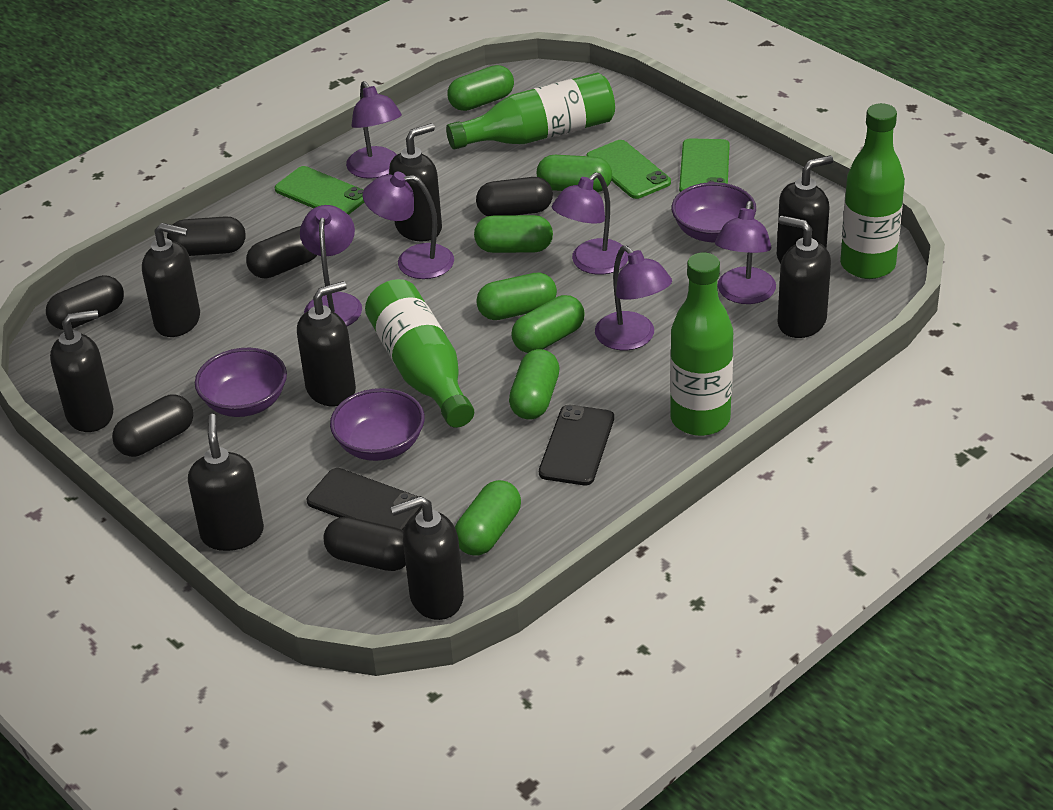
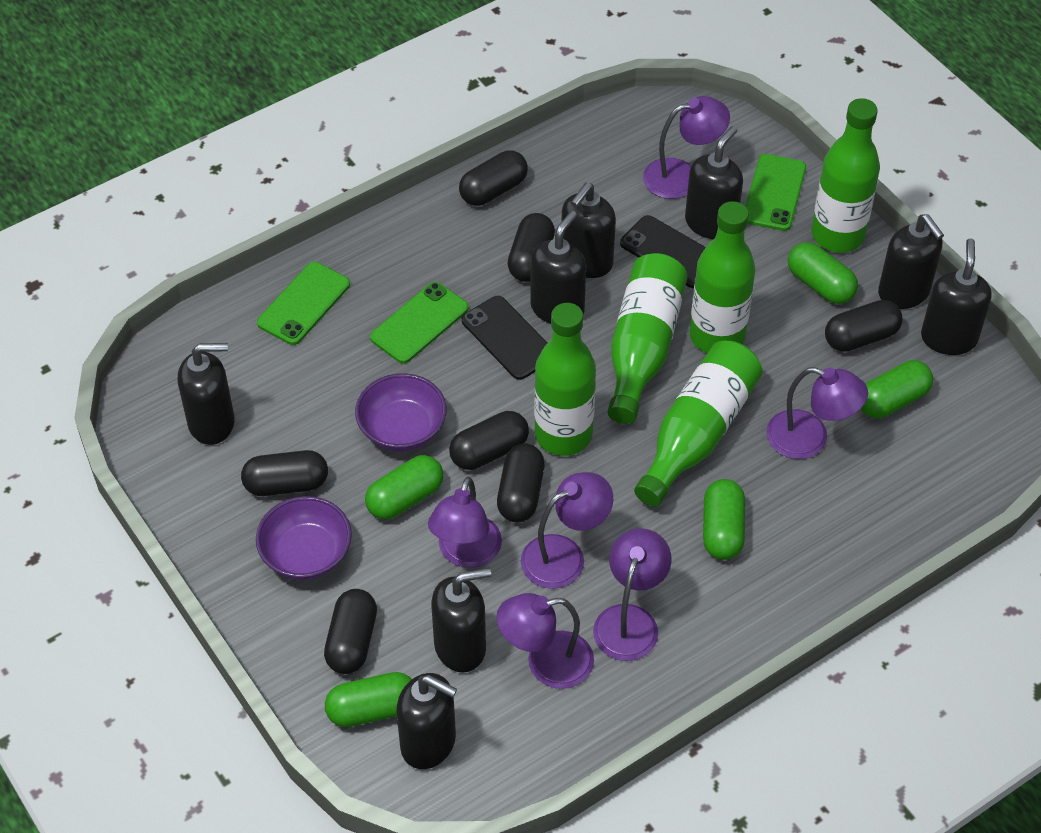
black capsule: [46,275,124,330] [112,395,193,457] [167,216,246,256] [246,226,317,279] [324,517,406,571] [476,177,553,216] = 6 -> [241,450,328,496] [324,589,377,674] [449,411,529,470] [459,150,528,206] [497,443,545,522] [507,213,555,282] [825,300,903,352] = 7
green bottle: [365,279,474,428] [446,73,615,149] [670,253,733,436] [840,103,905,279] = 4 -> [534,303,596,456] [608,253,688,424] [634,341,763,507] [689,201,756,353] [811,98,880,253] = 5
green capsule: [447,65,514,111] [455,480,521,556] [474,215,553,253] [476,272,557,320] [509,349,560,419] [511,295,585,353] [537,155,612,192] = 7 -> [325,672,412,727] [365,455,444,520] [703,479,745,560] [788,242,858,304] [861,360,933,418] = 5
purple bowl: [195,348,287,417] [330,388,425,461] [672,182,756,242] = 3 -> [256,496,352,580] [355,373,447,451] = 2

